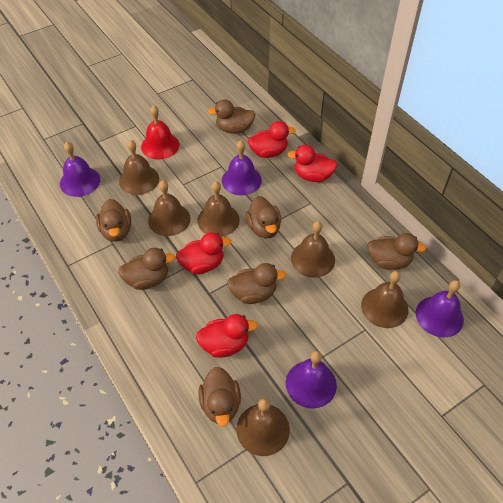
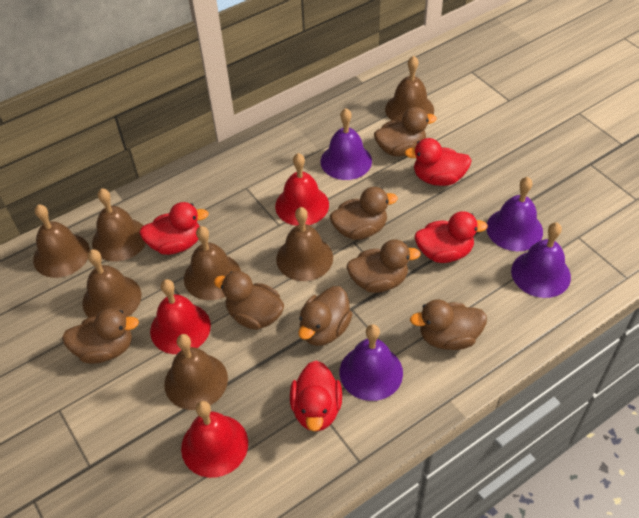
brown bell: [119,140,159,195] [148,180,191,236] [197,181,240,237] [236,398,290,456] [291,221,335,278] [361,271,408,328] = 6 -> [33,205,90,278] [82,249,141,317] [92,188,146,261] [164,334,228,410] [184,226,241,300] [276,207,333,281] [385,56,434,121] = 7
red bell: [141,105,179,160] = 1 -> [150,279,211,354] [181,401,248,478] [275,153,329,226] = 3

